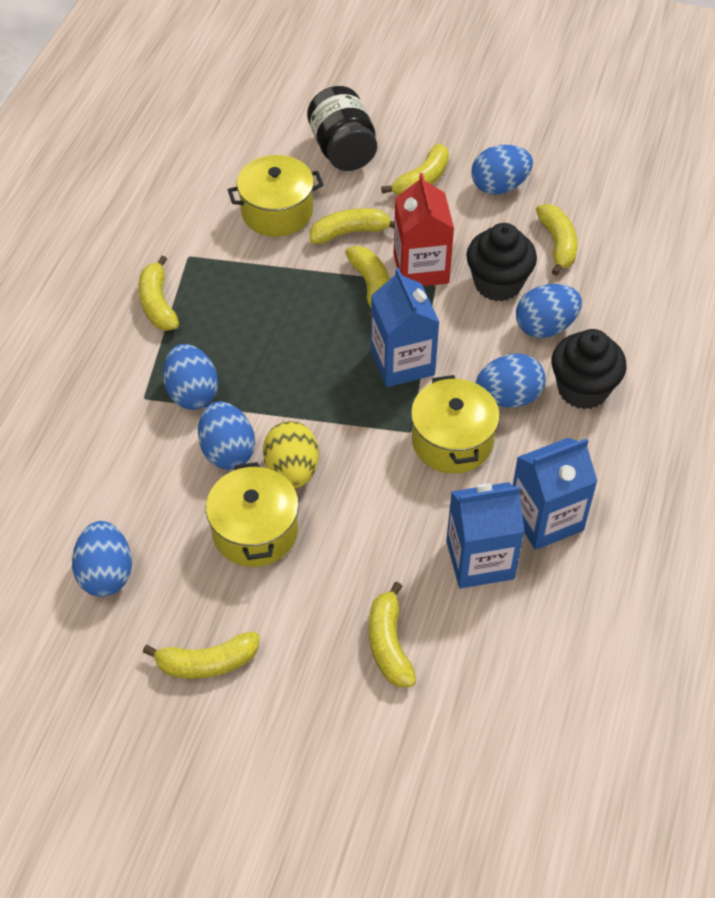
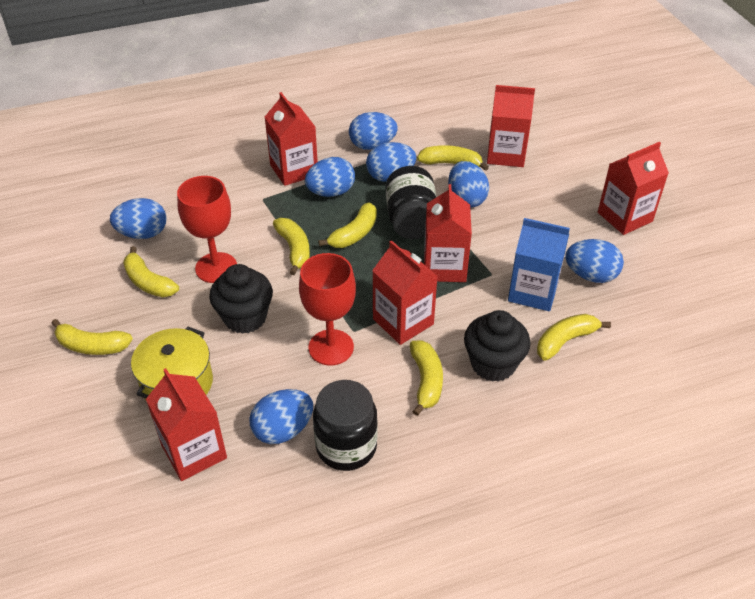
black jar: [307,86,377,171] = 1 -> [313,380,378,471] [385,166,437,239] = 2
blue carton: [371,268,439,387] [446,482,525,588] [513,438,598,550] = 3 -> [508,218,570,311] = 1
blue egg: [72,521,132,597] [163,344,218,410] [198,401,255,470] [471,145,533,195] [476,353,546,408] [516,284,582,338] = 6 -> [110,198,167,239] [249,389,313,444] [305,157,355,197] [349,112,398,150] [366,142,416,182] [448,161,489,207] [565,239,624,283] = 7
red carton: [394,173,454,286] = 1 -> [146,368,227,481] [265,92,318,186] [372,240,438,345] [424,184,472,282] [487,85,535,167] [598,142,669,235] = 6
red goblet: none = 0 -> [177,176,237,283] [299,253,356,365] = 2
yellow egg: [263,421,319,488] = 1 -> none = 0
yellow pot: [206,462,299,567] [228,155,323,237] [411,375,500,474] = 3 -> [131,327,213,400] = 1

